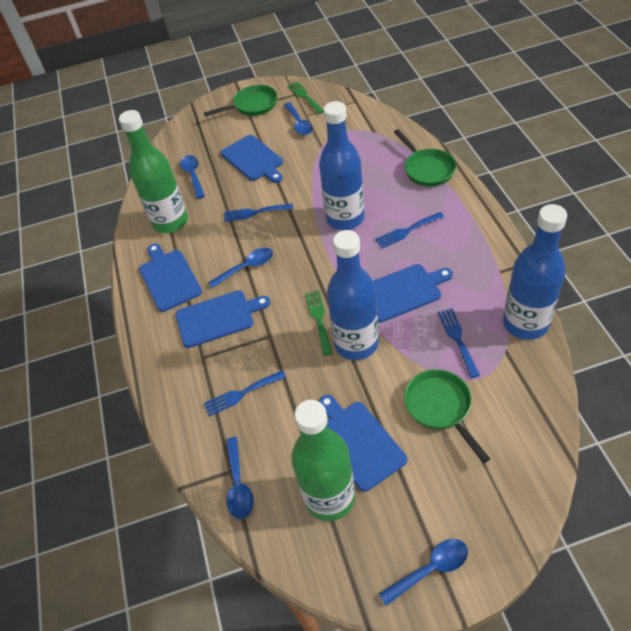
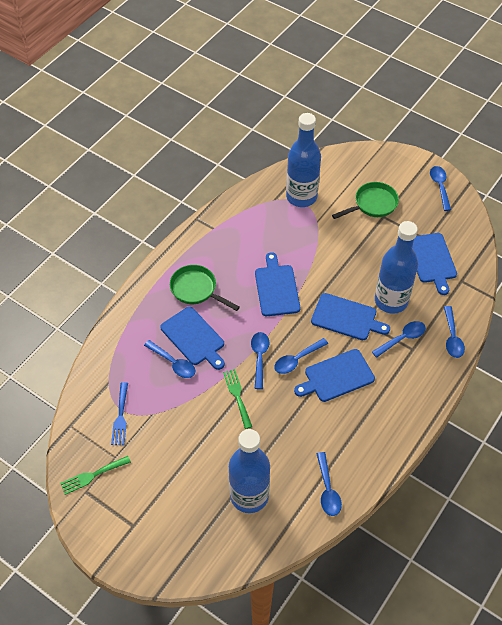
blue fork: [204,370,286,416] [224,204,293,222] [375,212,444,248] [438,308,480,378] = 4 -> [111,382,128,445] = 1
blue spoon: [180,155,205,199] [208,248,273,288] [226,437,254,519] [284,102,313,135] [379,539,468,606] = 5 -> [144,340,195,378] [251,332,269,389] [274,338,328,374] [317,452,342,516] [372,321,426,358] [430,166,451,211] [444,306,465,358] = 7
green bottle: [119,110,188,233] [291,400,355,521] = 2 -> none = 0
green pan: [204,85,277,116] [394,129,456,187] [404,369,490,463] = 3 -> [170,265,240,311] [332,182,399,219] = 2

